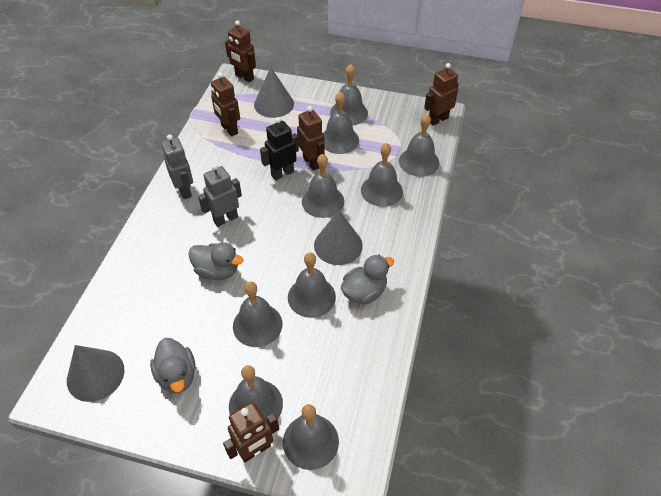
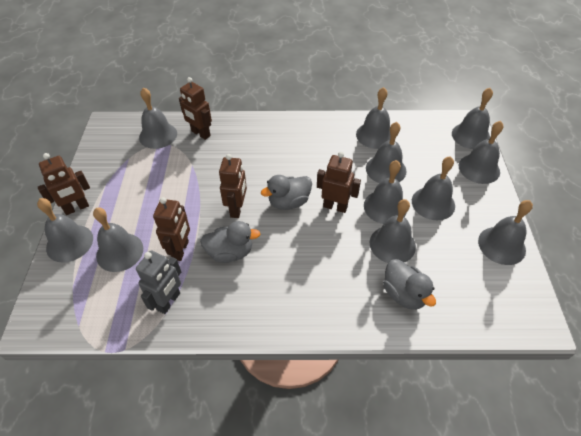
black robot: [260,117,299,180] = 1 -> none = 0
grey bell: [229,365,283,420] [233,282,283,347] [283,404,339,470] [288,252,336,318] [302,154,344,218] [323,92,359,154] [330,64,368,125] [361,143,403,207] [399,114,440,177] = 9 -> [37,198,93,263] [93,208,143,272] [139,87,177,149] [356,87,391,149] [364,160,406,224] [366,122,407,183] [370,199,416,263] [412,156,455,220] [452,88,493,149] [459,121,504,184] [478,200,533,265] = 11
grey cone: [67,345,125,402] [254,67,294,118] [314,210,363,265] = 3 -> none = 0
grey robot: [161,134,193,199] [198,164,242,227] = 2 -> [136,251,181,314] = 1

